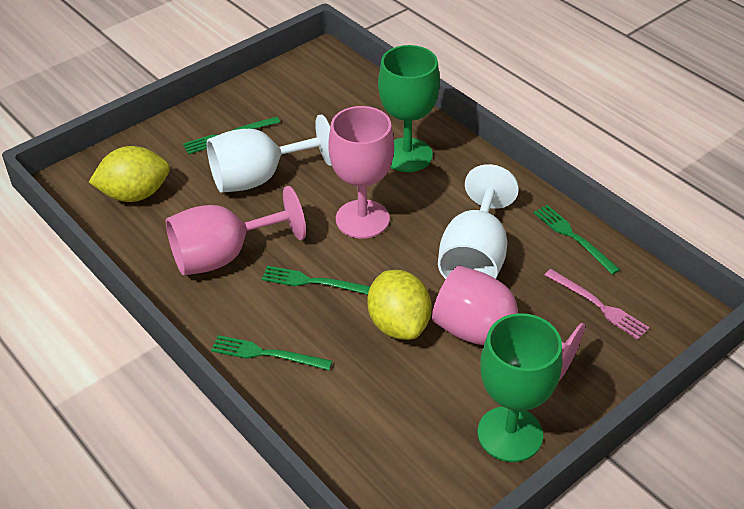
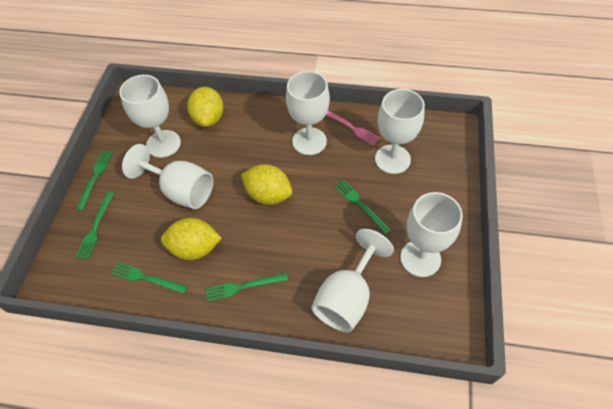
green fork: [183,117,280,154] [211,335,332,370] [262,266,371,295] [534,205,620,275] = 4 -> [76,151,113,211] [76,192,114,260] [111,262,188,294] [206,273,288,302] [334,179,391,234] = 5
green goblet: [378,45,440,172] [478,313,562,462] = 2 -> none = 0
pink goblet: [166,186,306,276] [329,106,394,239] [432,266,585,380] = 3 -> none = 0
white goblet: [207,114,332,193] [438,164,519,279] = 2 -> [119,75,181,158] [122,144,213,209] [286,71,330,155] [311,229,394,332] [375,89,425,174] [400,192,463,277] = 6
yellow lemon: [89,146,170,202] [367,270,432,340] = 2 -> [161,218,222,260] [187,87,224,127] [241,164,292,204] = 3

